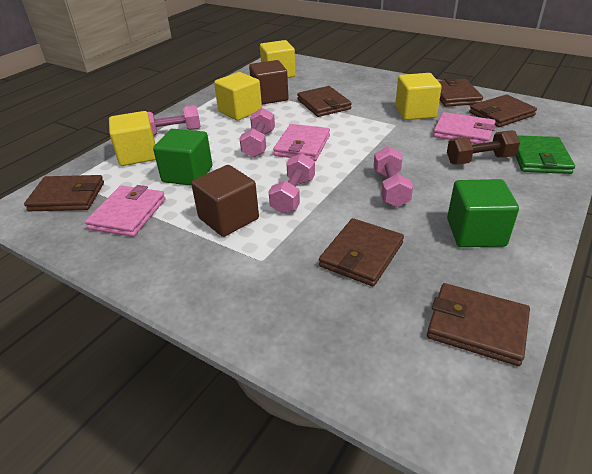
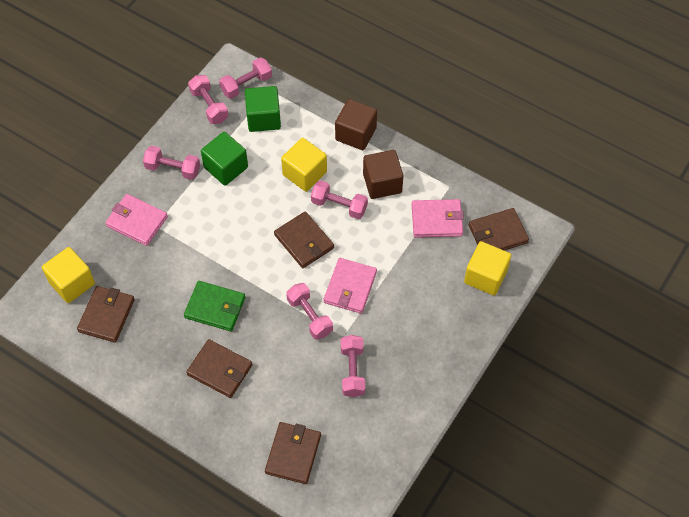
brown dumbbell: [447,130,520,164] = 1 -> none = 0
brown wallet: [24,175,104,211] [297,86,352,117] [319,218,404,286] [427,283,530,366] [438,78,483,107] [469,95,537,127] = 6 -> [77,286,135,343] [186,339,253,398] [265,422,321,484] [274,211,334,268] [469,208,529,251] = 5
pink dumbbell: [147,105,200,135] [240,108,275,158] [268,153,315,214] [374,146,413,207] = 4 -> [143,146,200,180] [188,75,228,124] [219,58,272,99] [286,283,333,340] [311,180,368,219] [341,335,365,397] = 6
yellow cube: [109,111,156,166] [214,72,262,121] [260,40,296,78] [395,73,442,120] = 4 -> [42,247,95,303] [281,138,327,192] [464,241,511,296] = 3

